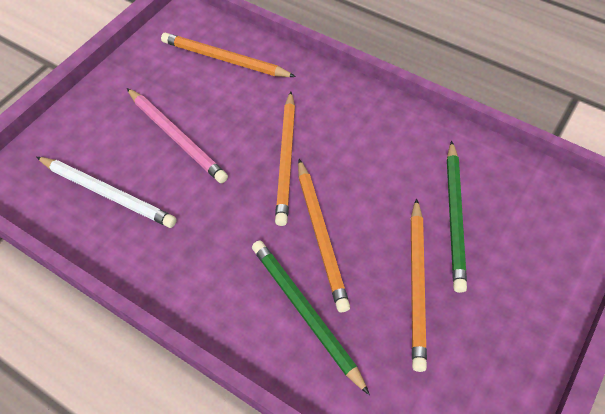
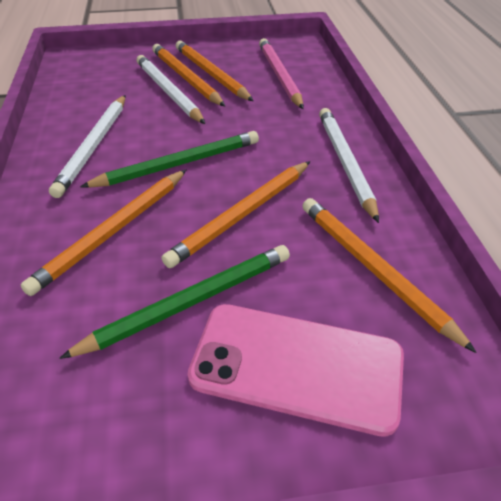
orange pencil: [161,33,296,77] [275,91,295,226] [298,159,350,312] [411,198,427,372] = 4 -> [21,170,186,296] [152,44,225,106] [161,161,310,268] [176,41,253,101] [302,198,477,353] = 5
pink phone: none = 0 -> [187,304,404,437] = 1
white pencil: [36,157,177,228] = 1 -> [49,95,125,198] [137,55,205,124] [319,108,379,223] = 3

